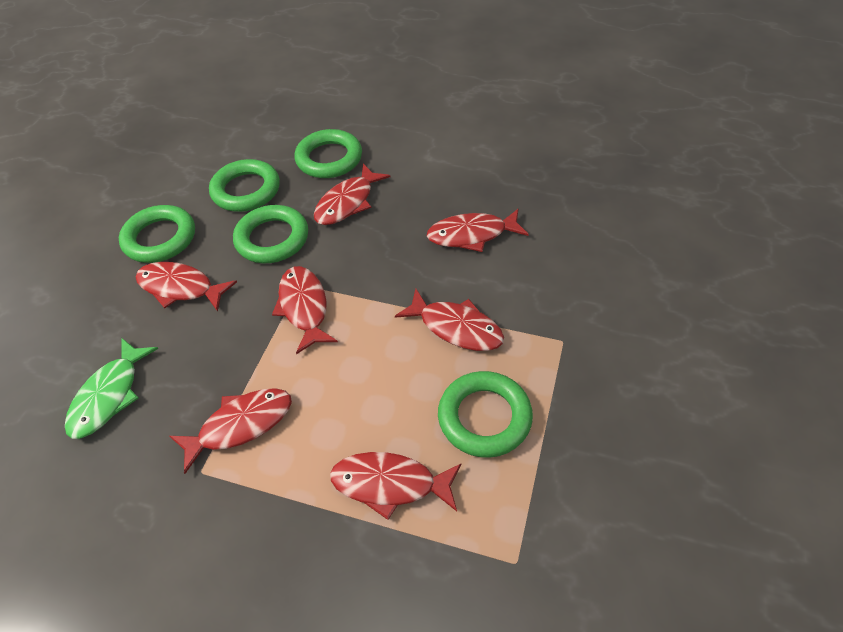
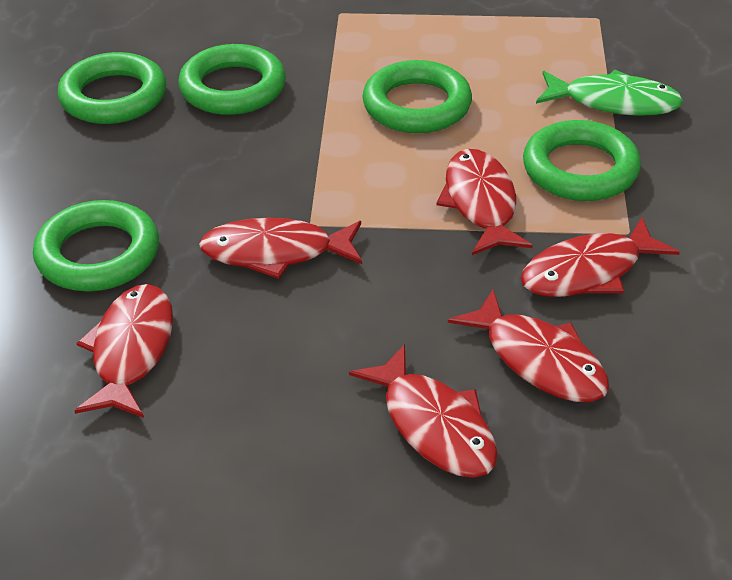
red fish: [136,262,237,312] [170,388,292,474] [272,266,338,354] [314,164,391,225] [330,452,461,520] [395,289,504,351] [427,208,529,252] = 7 -> [74,284,173,418] [199,218,362,279] [349,344,498,478] [436,149,533,255] [448,290,609,402] [520,217,680,297] = 6

